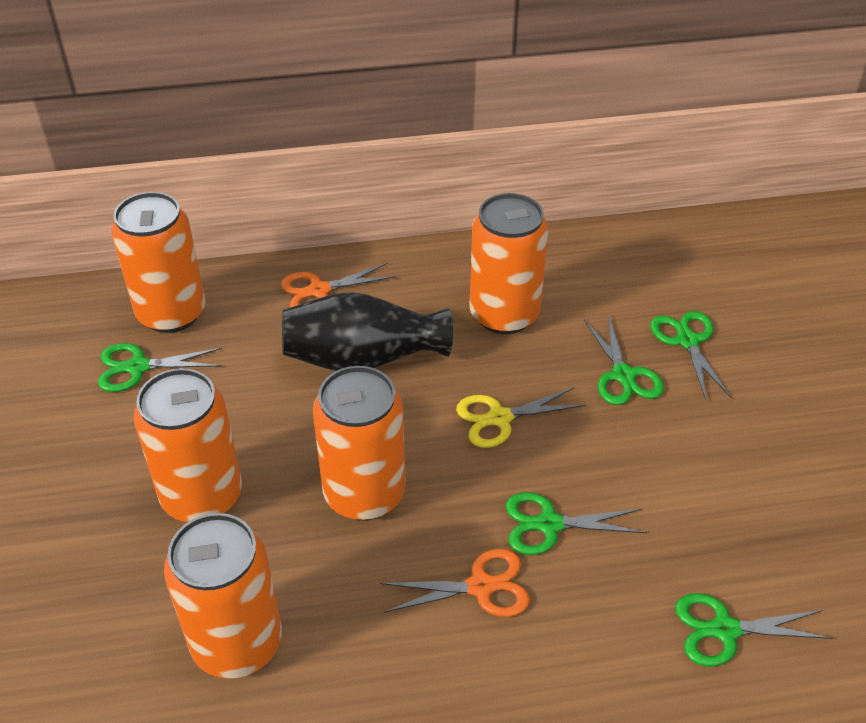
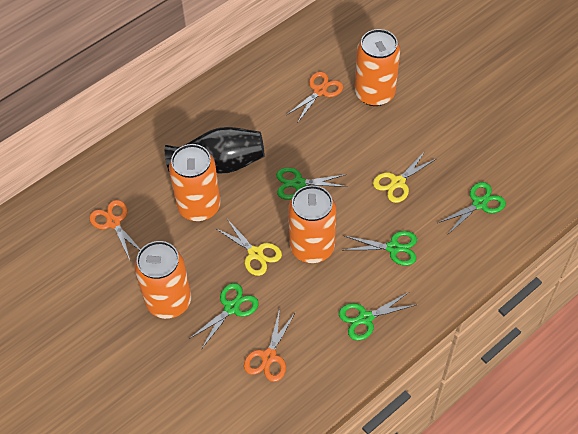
orange can: [112,192,206,333] [134,368,242,522] [164,513,282,679] [313,366,406,521] [469,193,548,334] = 5 -> [134,241,191,319] [169,144,221,221] [288,185,336,263] [355,29,400,106] = 4
orange scissors: [280,263,396,308] [380,549,530,617] = 2 -> [89,200,141,260] [244,309,295,382] [287,72,343,122] = 3
yellow scissors: [456,387,586,448] = 1 -> [215,219,282,276] [373,150,436,203] = 2

